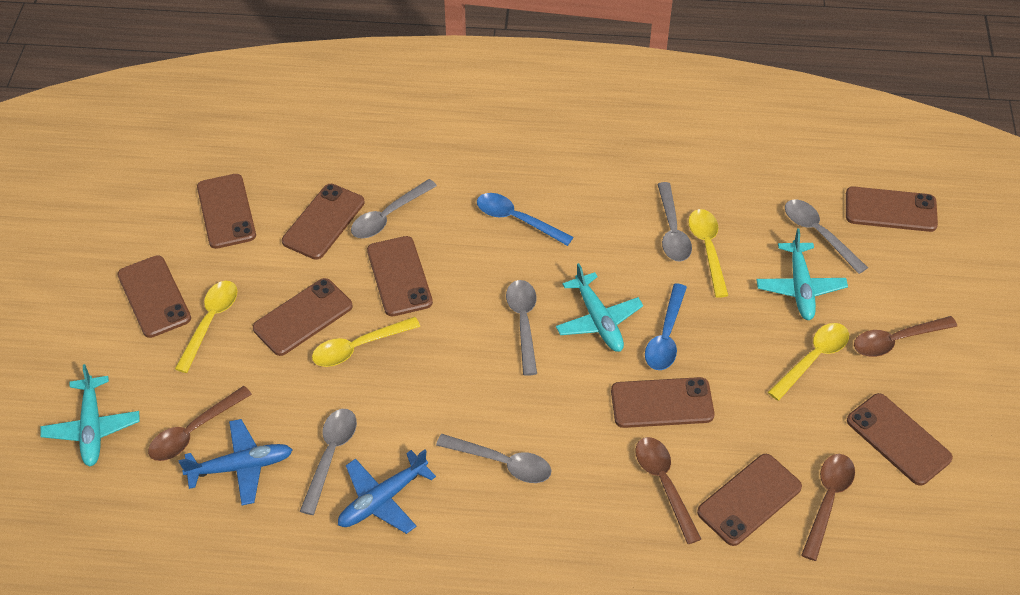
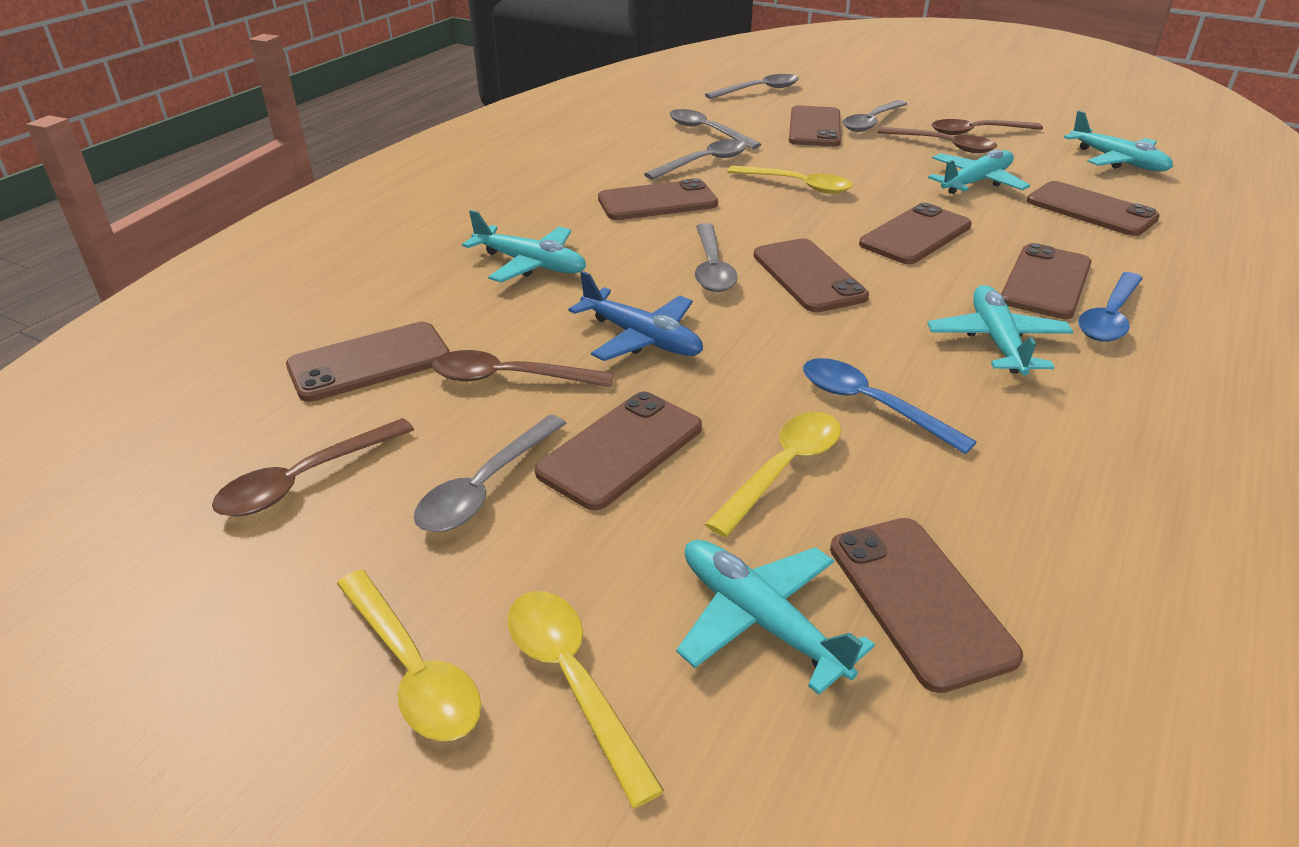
blue plane: [179,419,292,506] [338,449,436,534] = 2 -> [568,271,703,361] = 1
turquoise plane: [40,364,140,467] [556,263,643,352] [756,229,848,320] = 3 -> [462,210,586,283] [676,540,875,695] [927,285,1073,375] [928,149,1030,194] [1064,111,1173,172] = 5

